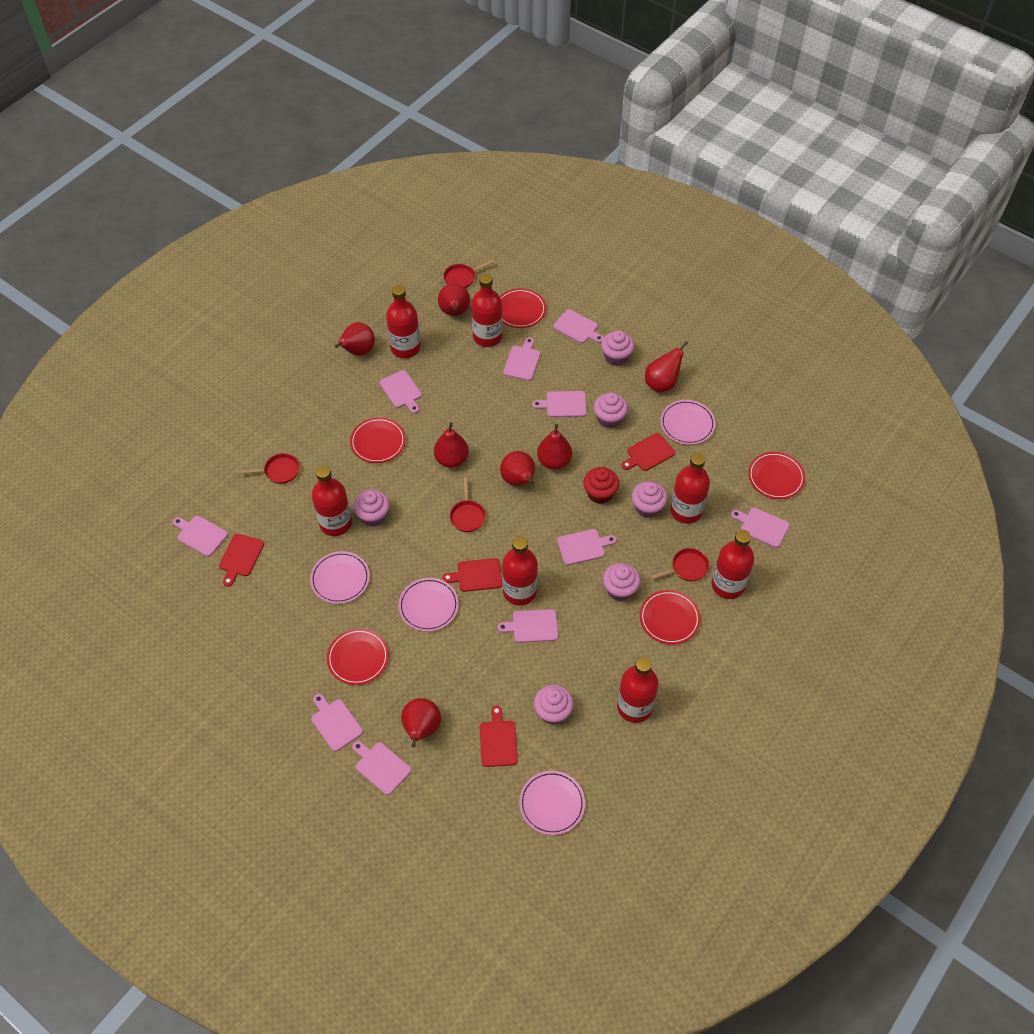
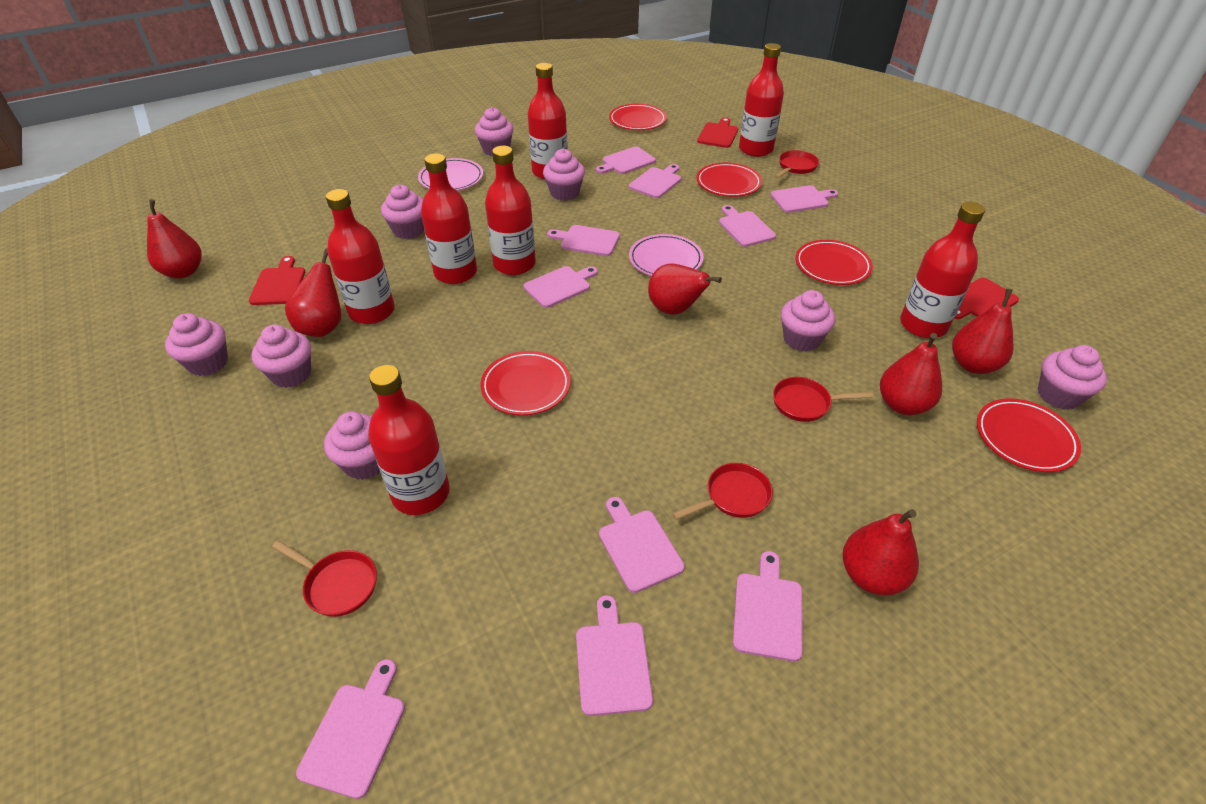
pink cupcake: [353,489,390,527] [534,684,574,725] [593,392,628,429] [601,330,635,366] [603,563,641,601] [632,481,668,518] = 6 -> [165,313,228,376] [252,324,311,388] [324,412,380,480] [381,185,424,239] [475,107,514,156] [543,149,585,201] [781,290,835,351] [1038,345,1107,410] = 8
pink plate: [310,551,370,604] [398,578,459,632] [519,771,585,835] [660,400,716,445] = 4 -> [418,158,483,191] [629,234,703,276] = 2
red cupcake: [583,467,619,504] = 1 -> none = 0
red cutting board: [219,534,264,587] [442,558,502,592] [480,705,518,767] [622,433,675,471] = 4 -> [249,256,305,305] [697,118,738,148] [954,278,1019,319] = 3
red pear: [335,322,375,356] [401,698,441,747] [434,422,469,468] [438,283,470,316] [500,451,535,486] [537,424,572,470] [645,341,688,393] = 7 -> [147,199,202,279] [285,248,341,337] [648,263,722,315] [843,509,919,595] [880,333,942,415] [952,289,1013,374] = 6

